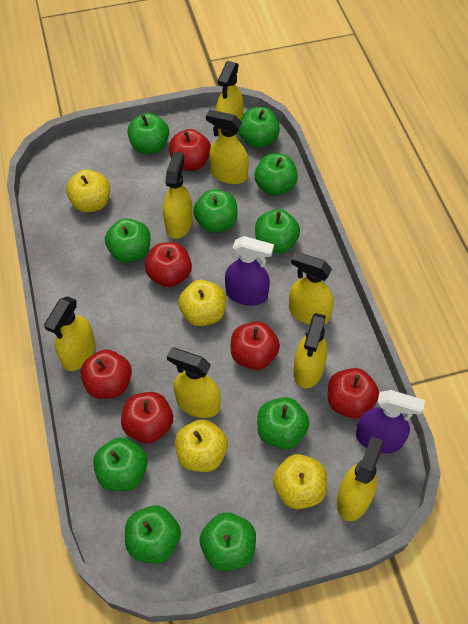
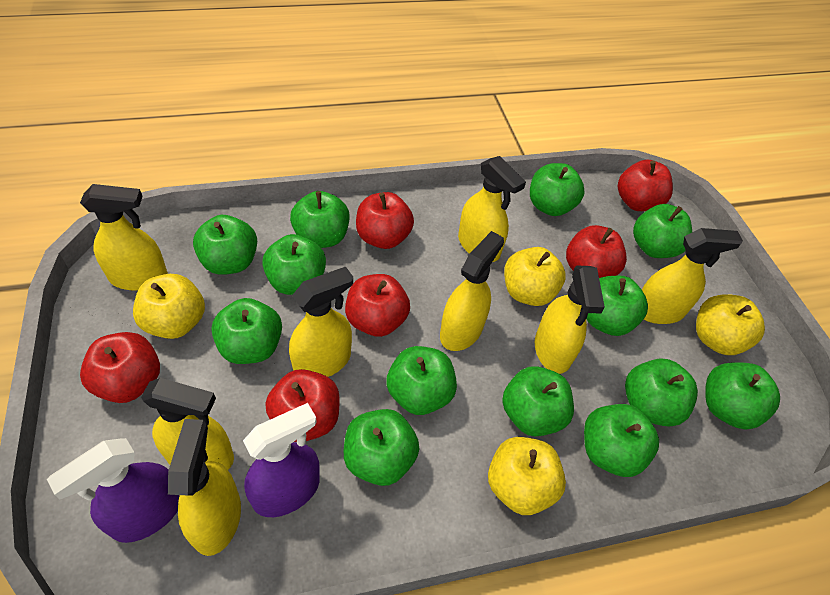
green apple: [93,437,148,491] [105,218,151,263] [125,505,181,564] [127,113,169,154] [193,189,238,233] [200,512,256,571] [238,107,280,148] [255,153,298,196] [255,209,300,253] [257,397,309,449] = 10 -> [193,215,257,275] [211,298,282,364] [262,234,326,295] [290,191,350,248] [344,409,420,486] [386,346,457,415] [502,366,574,436] [530,163,585,216] [584,404,659,477] [586,276,648,336] [625,359,698,427] [633,204,692,258] [705,362,780,429] = 13

